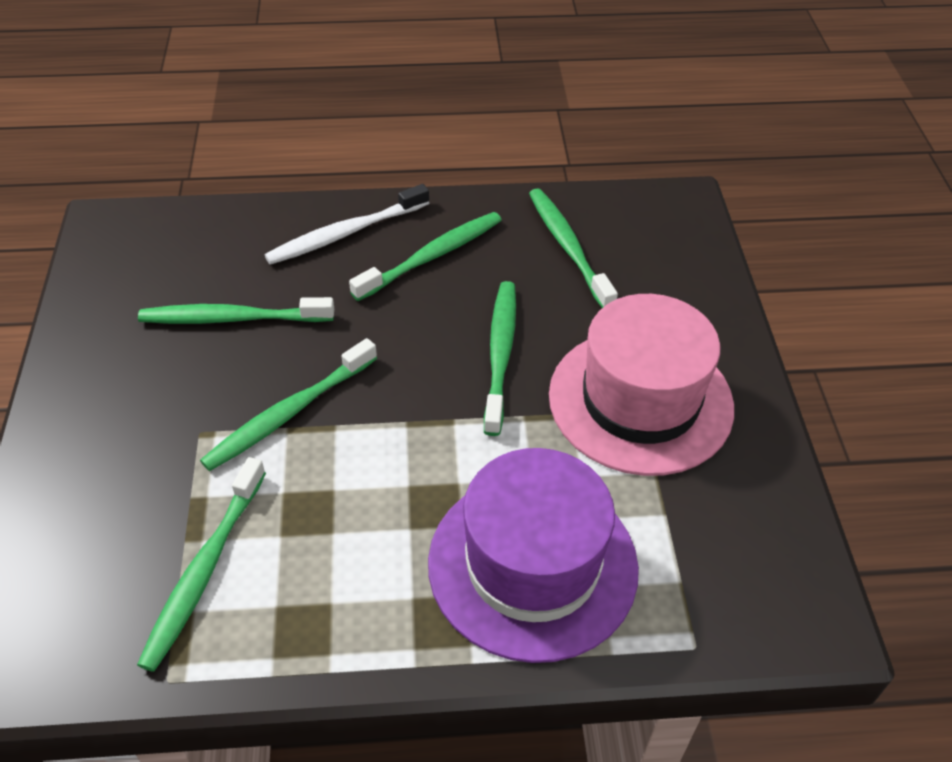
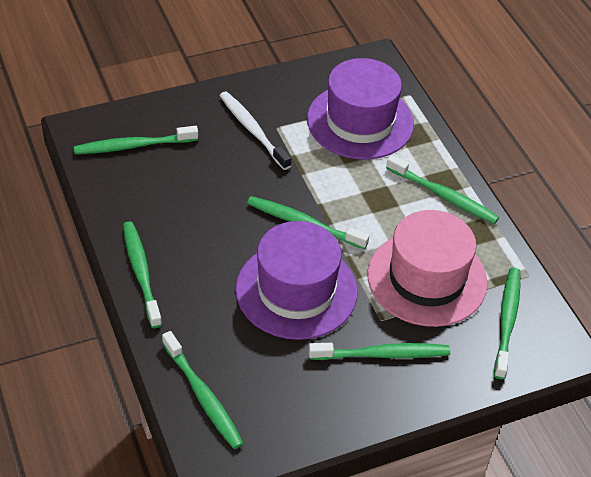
green toothbrush: [137,457,266,672] [138,297,334,324] [200,338,377,471] [349,212,502,301] [484,281,516,436] [529,188,618,308] = 6 -> [74,126,198,154] [123,221,162,328] [162,331,244,449] [247,196,370,249] [309,343,450,360] [386,155,499,224] [494,268,520,379] = 7
purple hat: [428,448,639,663] = 1 -> [235,221,358,340] [307,58,414,160] = 2

